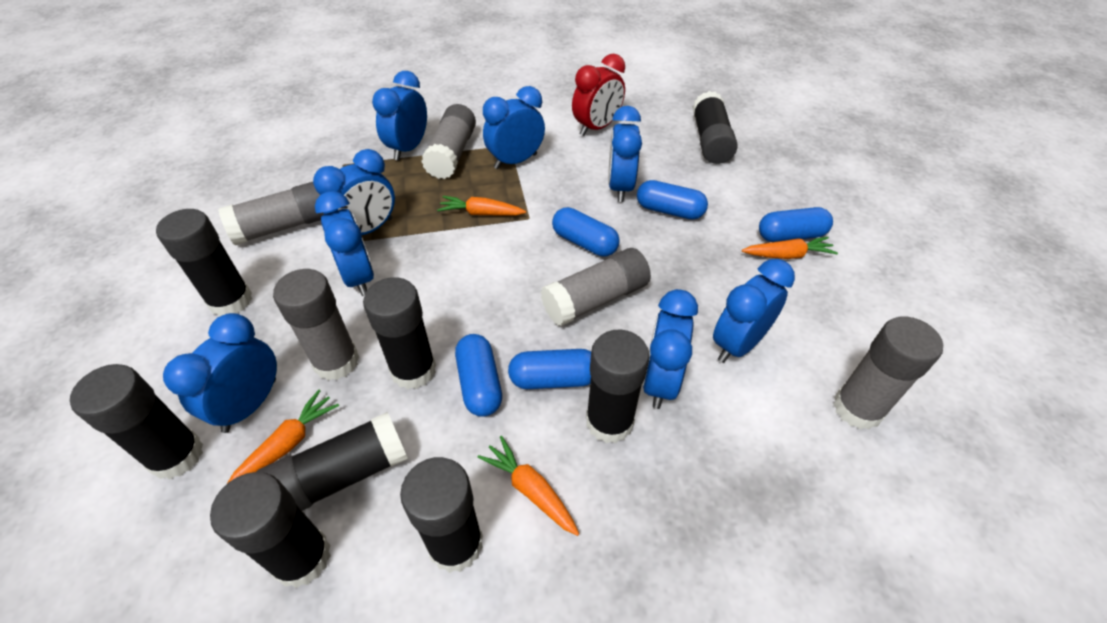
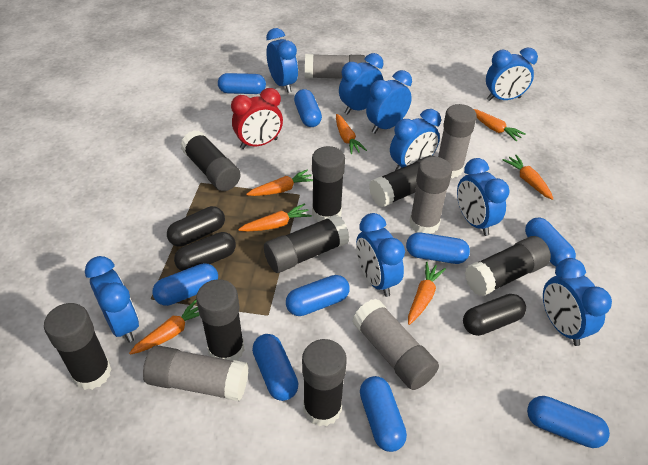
black capsule: none = 0 -> [167,206,225,247] [174,232,236,271] [463,294,526,336] = 3
blue capsule: [455,334,502,417] [508,349,591,389] [552,207,620,257] [637,180,708,220] [759,207,833,242] = 5 -> [152,263,218,306] [218,73,266,94] [252,334,299,401] [286,275,350,316] [294,89,322,127] [360,376,407,452] [406,233,470,264] [525,218,576,267] [527,396,610,448] = 9
blue clock: [163,313,277,433] [313,149,395,235] [315,191,374,296] [372,71,427,161] [483,86,545,169] [608,106,642,202] [643,289,698,409] [713,259,795,363] = 8 -> [85,256,139,343] [266,28,298,93] [339,53,383,115] [356,213,405,297] [366,70,412,134] [390,109,441,171] [457,158,510,236] [486,48,538,101] [543,258,612,346] = 9
orange carrot: [227,390,339,483] [437,196,526,216] [477,436,579,536] [742,237,838,259] = 4 -> [129,300,200,355] [238,203,312,232] [246,169,313,196] [336,114,367,154] [408,262,446,325] [474,109,526,142] [503,155,554,200] = 7

